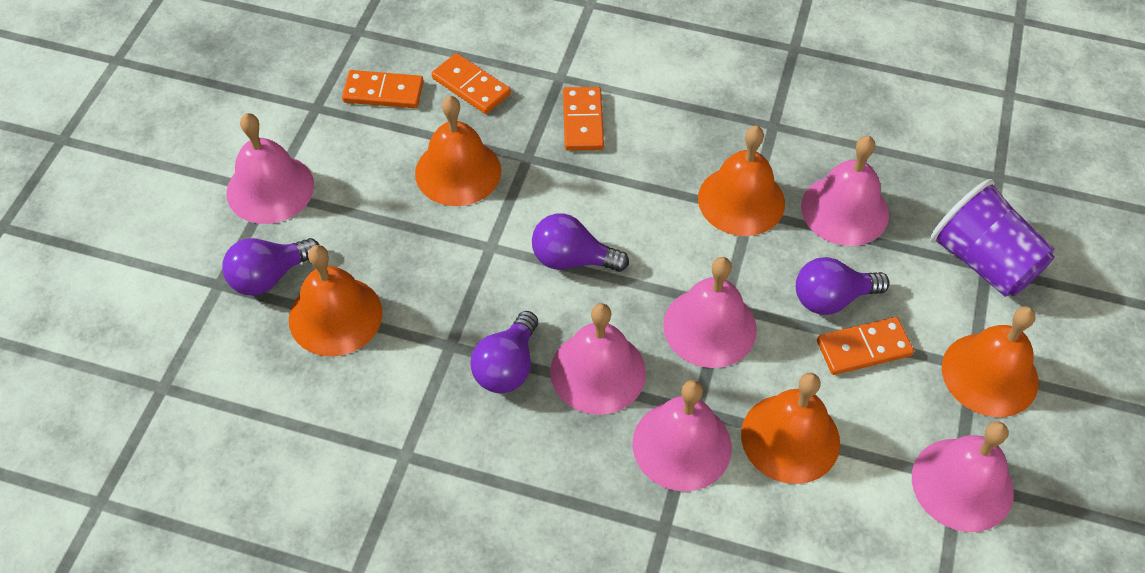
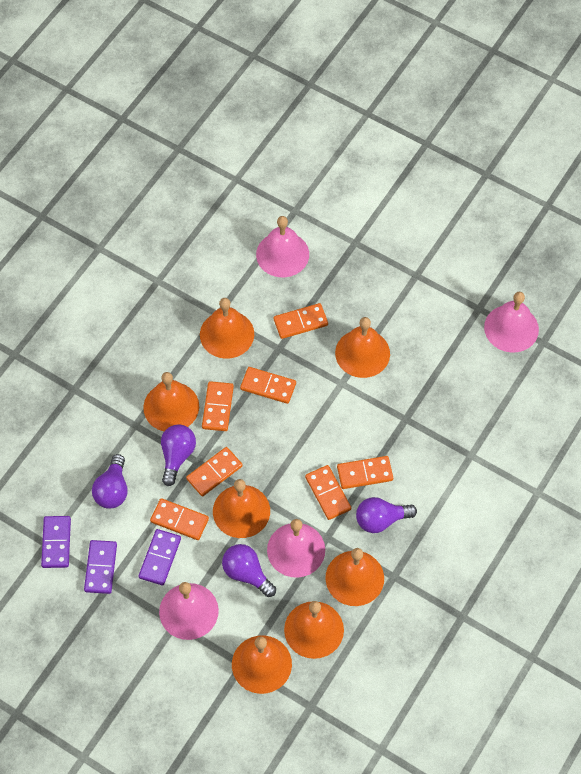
orange bell: [289,245,383,356] [415,96,501,206] [698,126,785,236] [741,373,840,484] [942,306,1039,417] = 5 -> [143,372,199,431] [200,298,254,359] [213,479,270,538] [232,635,292,694] [284,601,344,659] [326,548,384,606] [335,317,390,378] = 7
orange domino: [342,70,424,108] [432,53,511,114] [563,87,604,151] [817,317,914,375] = 4 -> [150,498,209,540] [186,447,242,496] [202,381,234,431] [240,367,296,404] [274,303,328,339] [305,465,351,520] [337,456,393,489] = 7
pink bell: [226,113,314,224] [550,303,646,415] [632,380,732,492] [663,257,757,368] [801,136,889,246] [912,421,1014,532] = 6 -> [159,582,219,640] [256,216,309,277] [267,519,325,578] [484,292,539,353] = 4
purple cup: [930,179,1055,297] = 1 -> none = 0
purple domino: none = 0 -> [41,516,71,568] [84,540,117,594] [139,529,181,585] = 3

